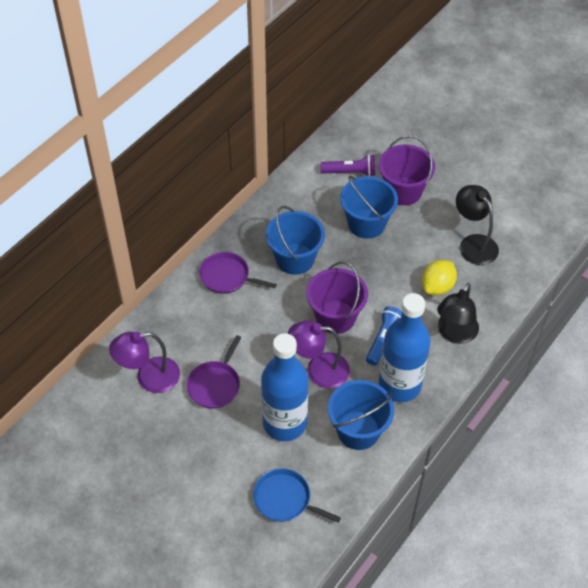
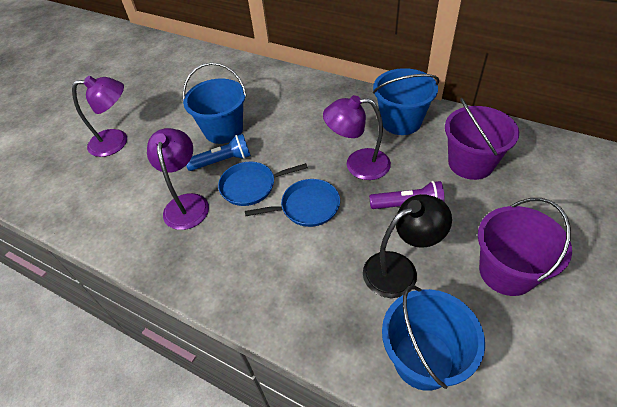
black lamp: [437,283,479,344] [456,185,499,265] = 2 -> [363,194,452,298] = 1
blue bottle: [261,333,309,441] [379,293,431,402] = 2 -> none = 0
blue pan: [253,468,341,523] = 1 -> [218,162,308,206] [245,179,340,227] = 2
purple lamp: [109,332,180,393] [288,321,350,389] = 2 -> [72,76,127,157] [147,128,209,230] [323,95,391,180] = 3
purple pan: [186,335,242,409] [199,252,277,294] = 2 -> none = 0
yellow lemon: [422,260,457,295] = 1 -> none = 0

